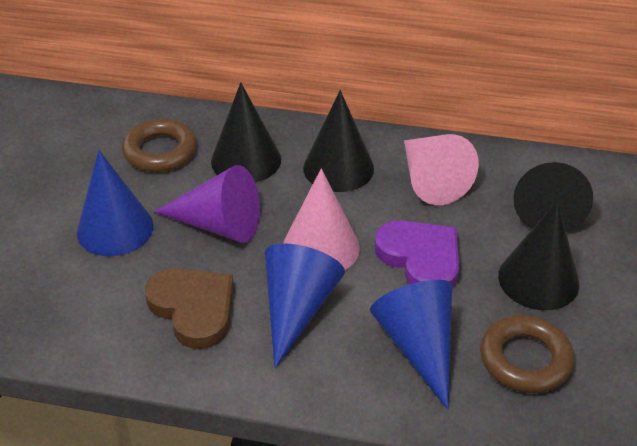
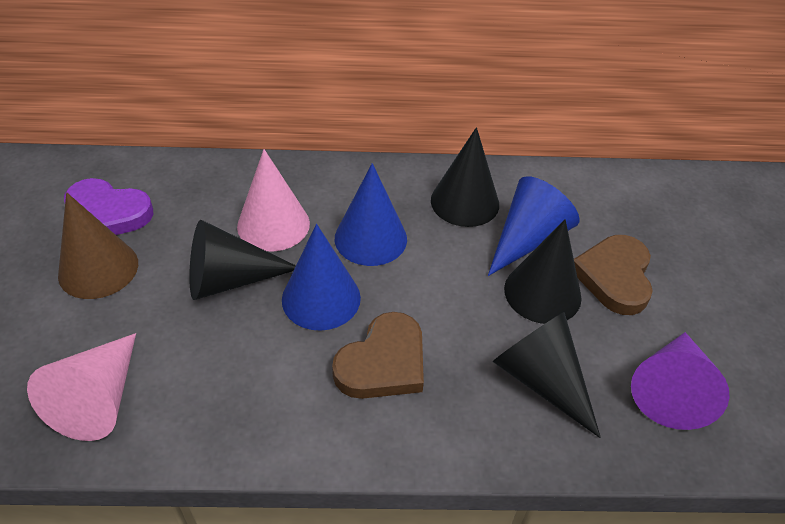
brown cone: none = 0 -> [58,193,138,299] = 1
brown heart: [145,268,234,349] = 1 -> [332,312,424,399] [574,235,653,315] = 2
brown ring: [122,118,197,172] [480,315,574,393] = 2 -> none = 0

